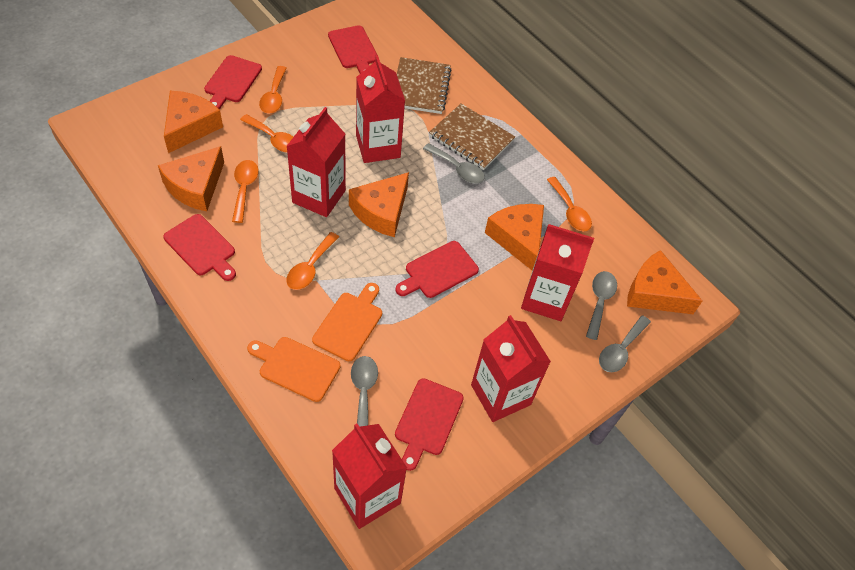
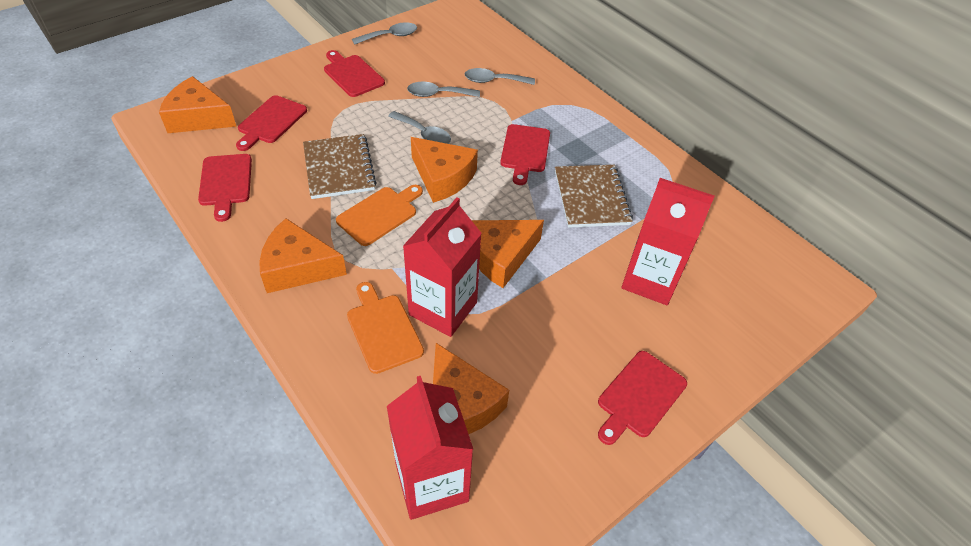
orange spoon: [232,160,259,223] [240,114,293,153] [259,66,287,113] [286,232,339,290] [547,177,592,231] = 5 -> none = 0
red carton: [287,107,346,217] [332,424,407,529] [356,55,405,163] [471,315,551,422] [521,224,594,321] = 5 -> [387,376,473,520] [403,197,482,337] [621,178,715,305] = 3

